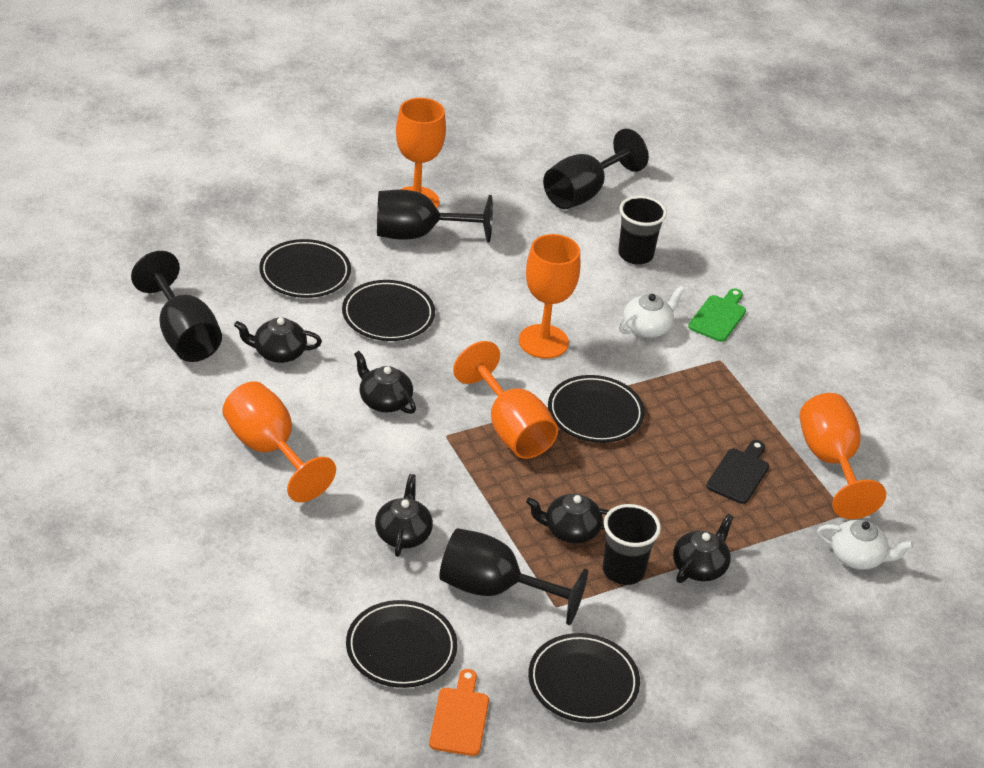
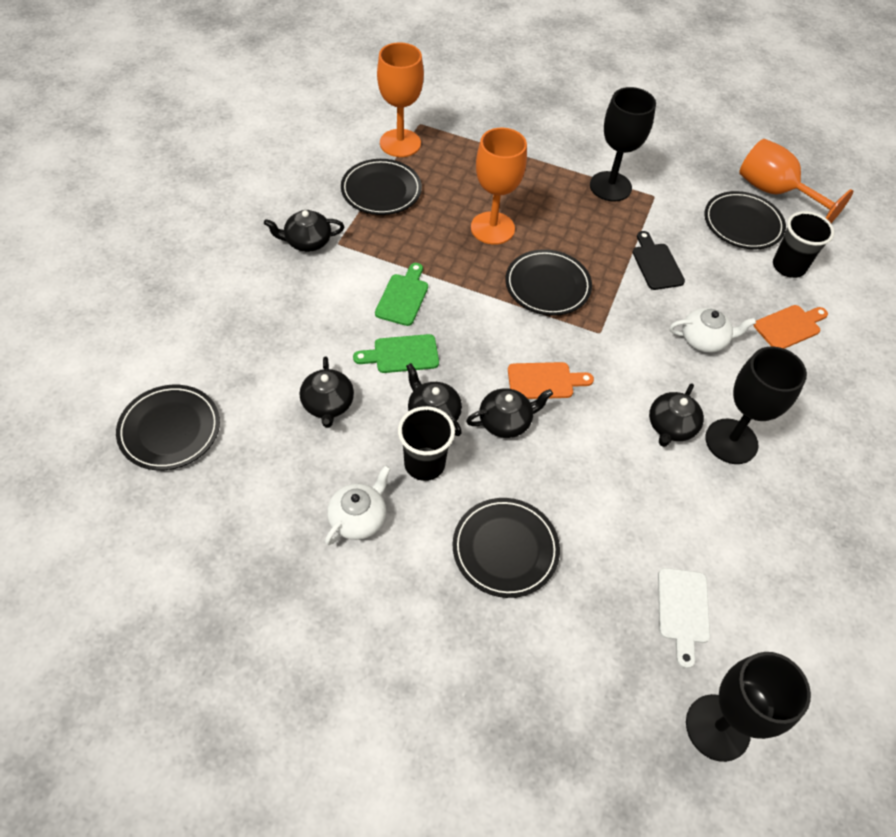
black goblet: [131,251,222,362] [377,190,493,242] [439,528,588,625] [543,129,649,209] = 4 -> [590,87,656,202] [686,652,811,762] [705,346,807,464] = 3
green cutting board: [688,288,746,342] = 1 -> [353,334,439,373] [375,263,428,326] = 2
orange cutting board: [429,669,489,756] = 1 -> [508,362,594,399] [754,305,828,349] = 2
orange goblet: [222,381,336,502] [396,98,446,208] [453,341,558,459] [519,234,580,359] [799,393,886,519] = 5 -> [377,42,424,157] [471,128,527,245] [739,139,853,223] = 3
white cutting board: none = 0 -> [658,568,710,669] = 1

